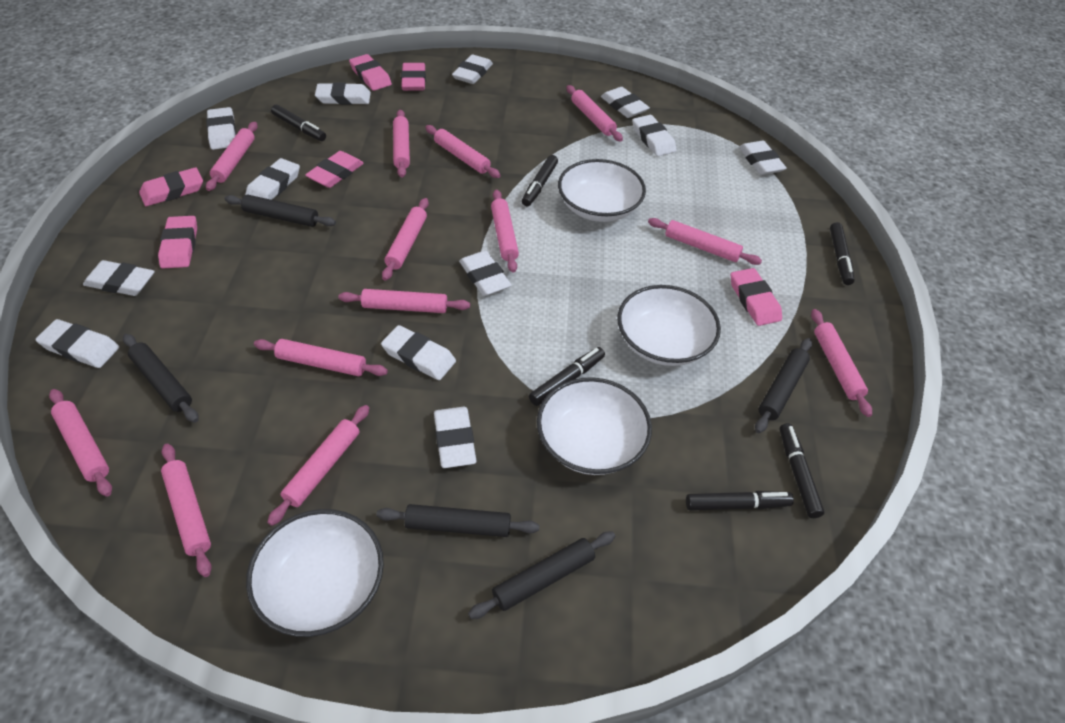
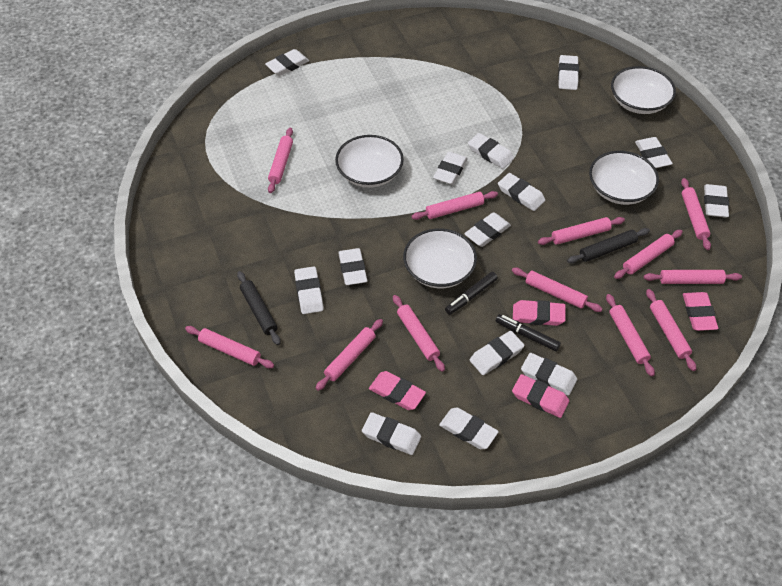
black marker: [271,105,326,141] [522,155,558,206] [529,347,605,406] [686,491,794,511] [780,423,825,518] [830,222,855,285] = 6 -> [445,272,498,315] [496,314,561,352] = 2
black rolling pin: [123,334,199,423] [224,195,336,227] [376,504,539,537] [468,532,615,619] [755,338,812,433] = 5 -> [237,271,281,345] [567,228,650,264] = 2
pink eraser: [139,167,203,206] [158,216,197,269] [305,151,364,188] [349,54,392,91] [401,63,426,91] [731,268,782,326] = 6 -> [369,371,426,410] [512,374,569,418] [513,300,566,326] [683,292,719,331] = 4
pink rolling pin: [49,389,112,497] [161,444,212,577] [206,122,258,191] [254,339,388,376] [267,405,369,526] [338,289,470,313] [382,198,429,281] [393,110,410,178] [425,125,501,178] [491,190,519,273] [566,85,623,142] [648,218,762,265] [811,309,872,417] = 13 -> [185,326,274,368] [268,128,293,193] [316,319,383,391] [393,295,445,372] [411,191,498,220] [512,268,602,312] [538,217,625,245] [606,294,655,377] [614,230,683,279] [644,270,742,284] [646,289,696,371] [681,178,711,250] = 12
white eraser: [35,319,119,368] [83,260,155,296] [206,107,236,150] [245,158,300,200] [315,82,371,105] [381,325,456,380] [434,407,476,468] [452,55,493,84] [459,250,512,296] [601,87,650,118] [632,115,677,156] [739,141,787,175] = 12 -> [265,49,309,76] [294,266,324,314] [338,248,367,285] [362,412,421,455] [433,152,468,185] [439,408,499,449] [464,212,511,247] [468,133,514,169] [470,331,525,375] [498,173,545,211] [521,353,577,396] [558,55,579,90] [635,137,673,168] [704,184,729,218] = 14

